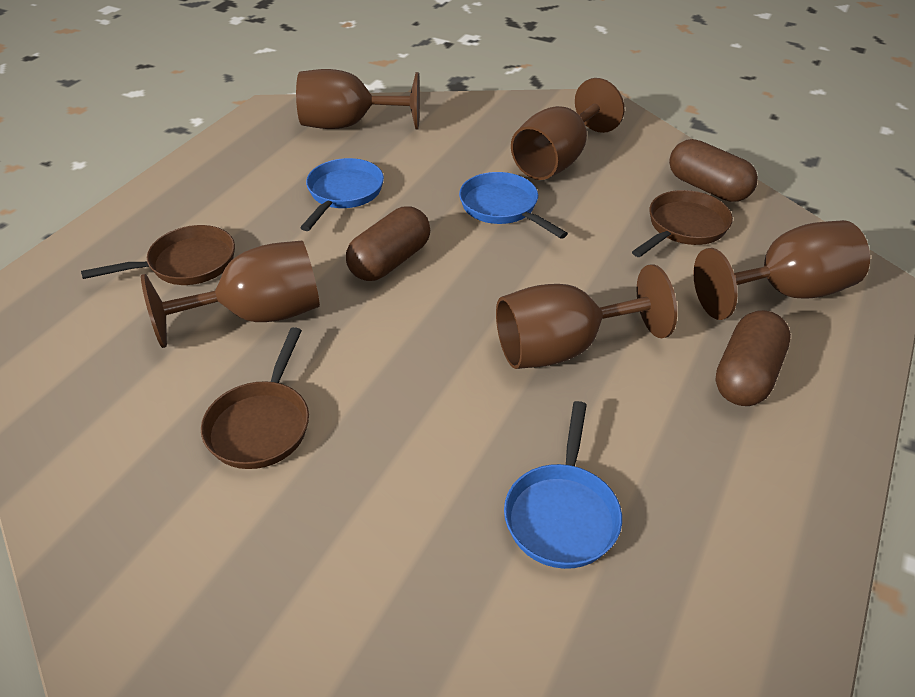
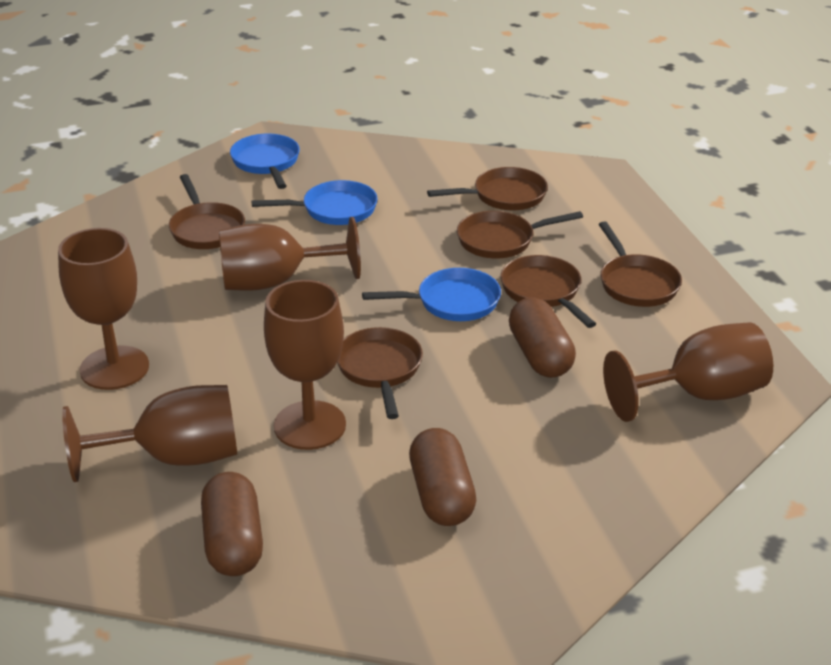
brown pan: [81,225,235,285] [201,327,309,469] [632,190,733,257] = 3 -> [169,174,245,249] [337,327,423,419] [427,167,548,210] [457,211,583,258] [500,255,596,328] [598,221,682,307] = 6

